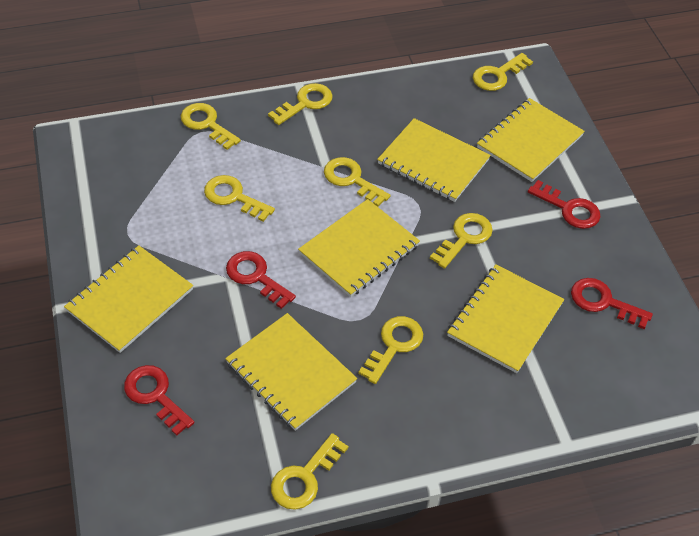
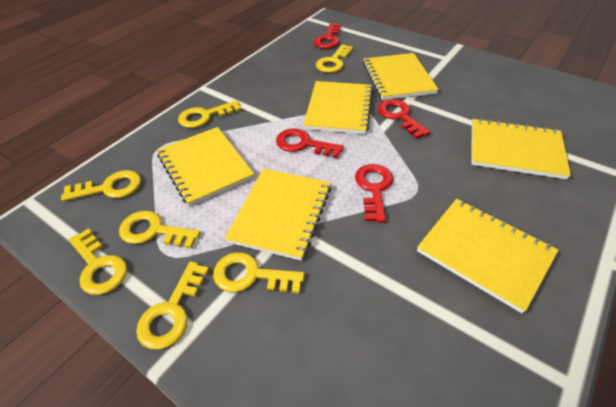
yellow key: [181,103,241,150] [204,175,275,222] [268,83,333,125] [271,433,348,510] [324,157,391,207] [358,316,423,384] [430,213,493,269] [473,53,533,91] = 8 -> [61,170,141,201] [69,229,127,295] [119,210,201,248] [136,262,209,350] [178,100,242,128] [213,252,305,294] [316,44,353,73] = 7

